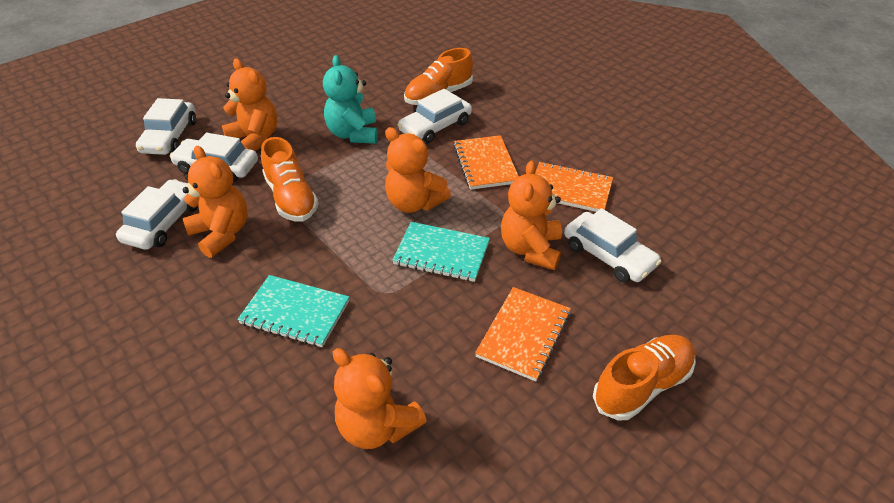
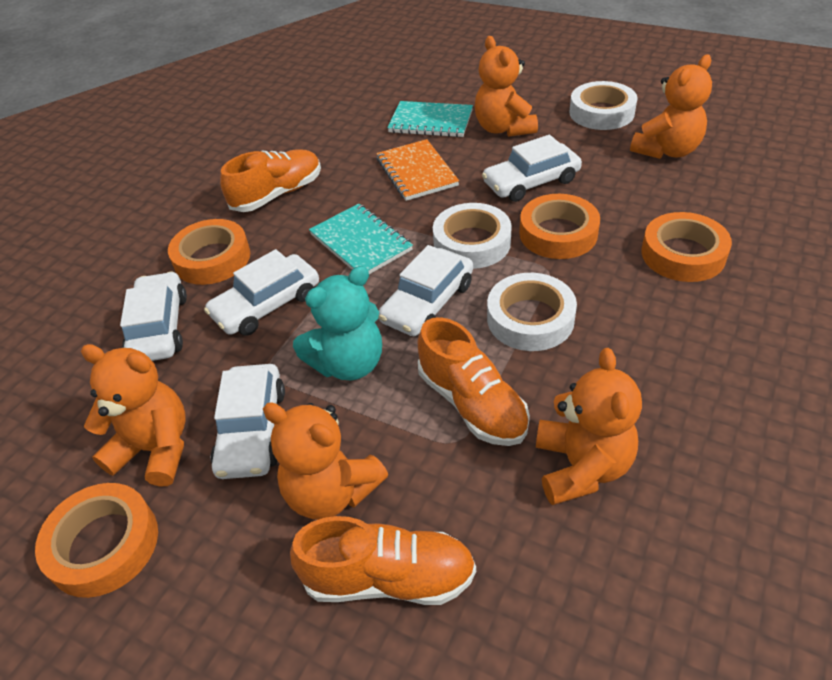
orange notebook: [453,135,519,190] [475,287,571,381] [535,162,613,212] = 3 -> [376,139,459,201] = 1
orange tape: none = 0 -> [35,483,158,598] [168,219,250,285] [520,194,600,259] [641,212,732,282] = 4
white tape: none = 0 -> [433,203,512,269] [487,273,577,351] [569,81,637,130] = 3

